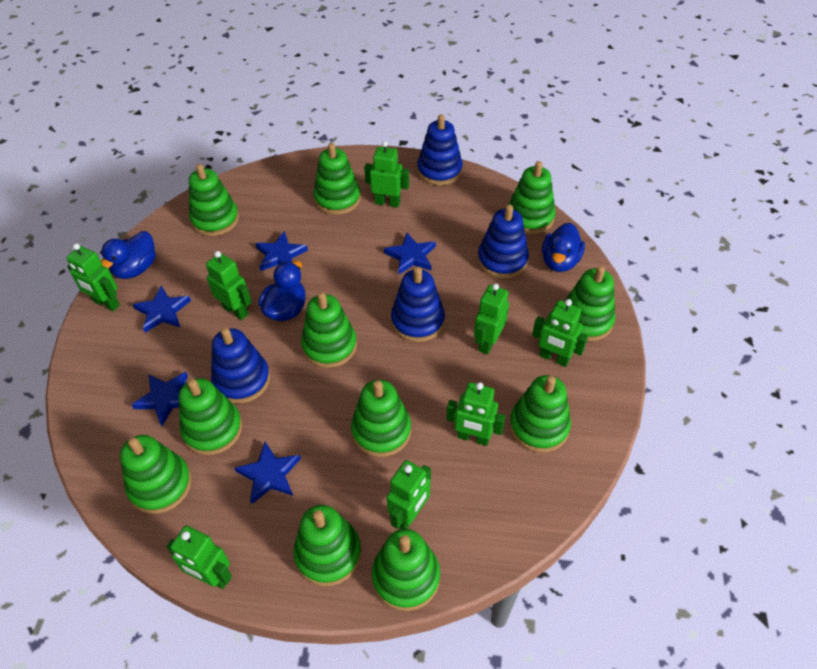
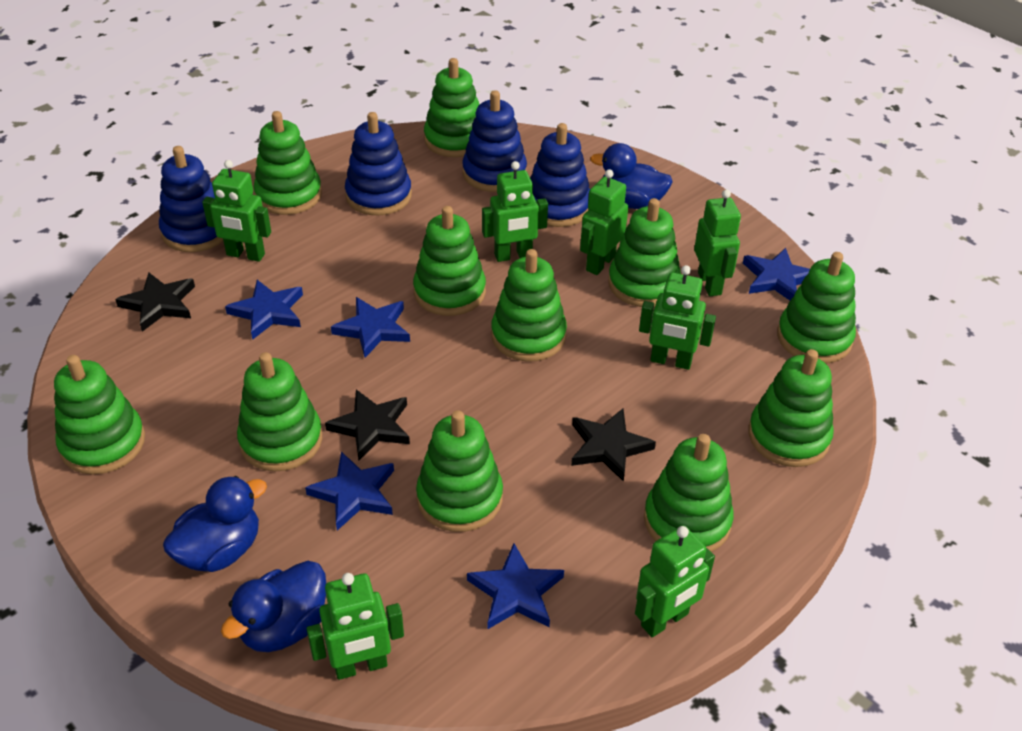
black star: none = 0 -> [115,272,195,332] [325,389,410,460] [571,409,656,482] = 3
green robot: [66,243,120,311] [166,526,232,589] [206,251,251,320] [364,141,409,208] [387,460,431,529] [446,382,506,446] [474,283,509,355] [532,299,588,367] = 8 -> [202,160,271,262] [307,573,404,680] [482,161,548,262] [580,169,628,275] [635,526,715,637] [639,265,716,370] [694,189,741,296] = 7

